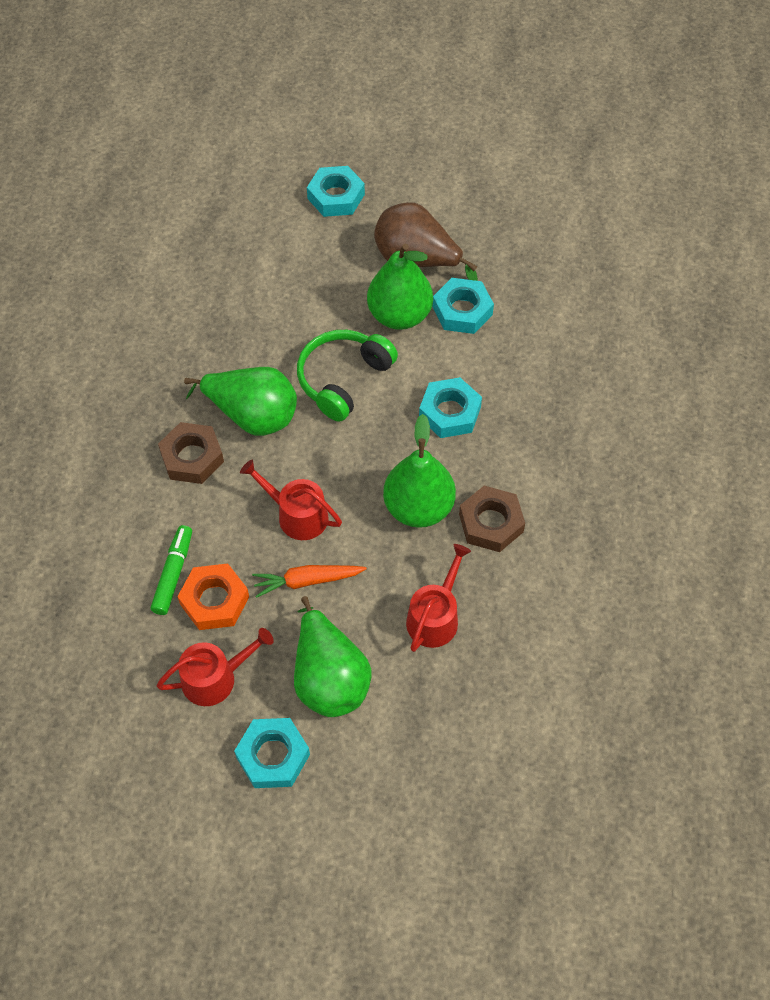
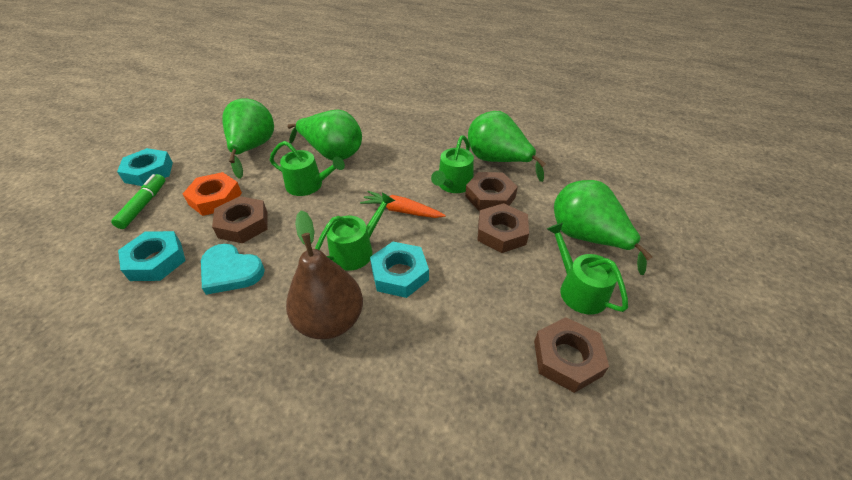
brown nut: [158,422,224,484] [459,486,525,552] = 2 -> [212,196,268,243] [465,172,518,211] [477,203,529,253] [534,317,609,393] = 4
green headphones: [297,330,398,422] = 1 -> none = 0
green watering can: none = 0 -> [270,141,345,196] [315,192,395,271] [431,135,474,193] [547,223,628,314] = 4
red watering can: [156,628,274,706] [240,460,342,540] [406,544,471,652] = 3 -> none = 0
turquoise heart: none = 0 -> [201,244,265,295] = 1
turquoise nut: [234,718,310,788] [307,166,365,217] [419,377,482,438] [433,278,494,334] = 4 -> [117,148,173,186] [118,231,186,281] [370,242,429,298] = 3

